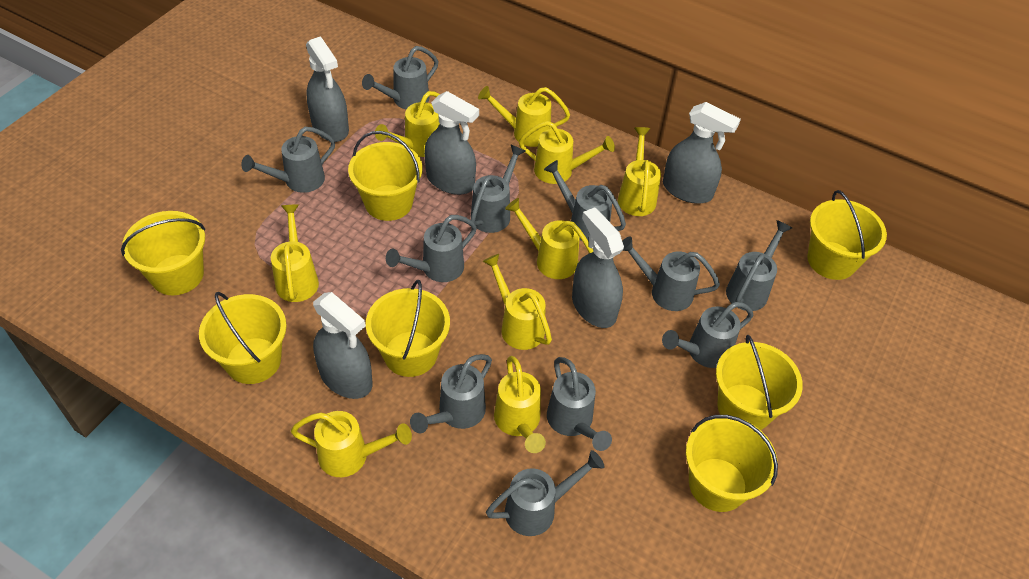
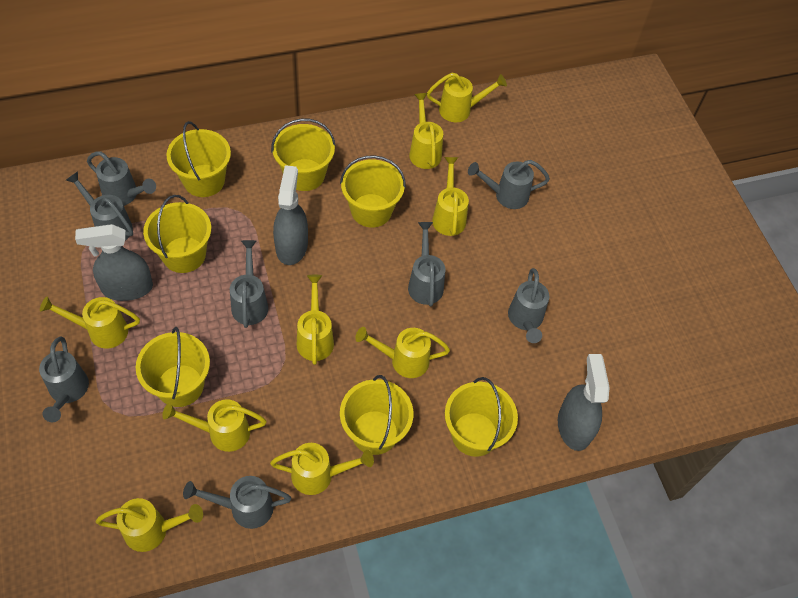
grey spray bottle: [306,36,349,142] [313,292,373,399] [424,91,479,195] [572,207,624,328] [663,102,741,204] = 5 -> [75,224,153,301] [273,165,308,265] [558,354,610,451] = 3
grey watering can: [241,127,335,193] [362,46,438,109] [386,215,477,282] [410,354,492,434] [471,145,525,233] [486,450,605,536] [544,160,626,242] [547,357,612,451] [622,237,720,311] [662,302,753,368] [726,220,792,311] = 11 -> [39,337,89,422] [66,171,133,240] [87,151,156,206] [183,476,291,529] [230,240,268,328] [408,222,445,307] [468,160,550,209] [508,268,549,343] = 8

